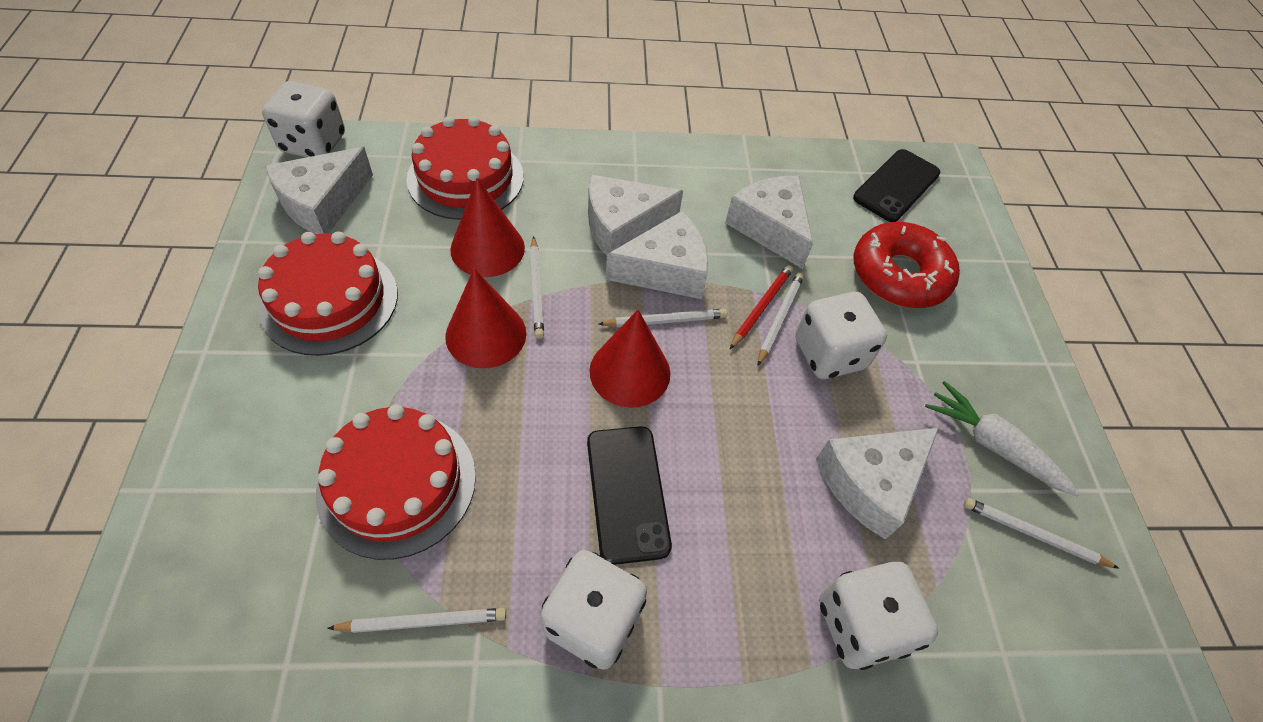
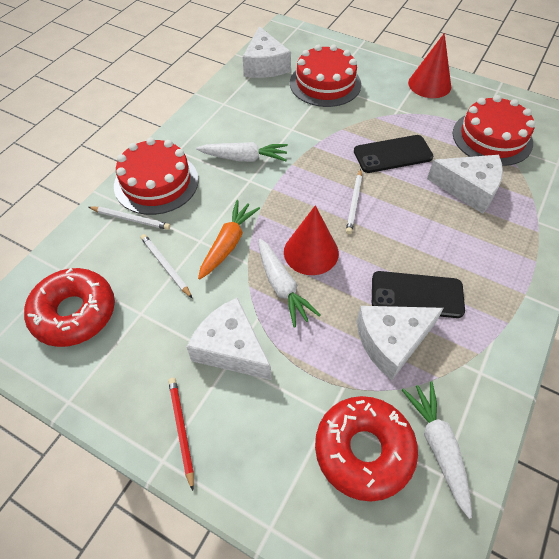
orange carrot: none = 0 -> [198,200,260,279] = 1
red cone: [445,268,526,368] [450,178,525,277] [589,310,670,408] = 3 -> [284,205,339,275] [408,33,451,98] = 2
red donut: [854,222,960,308] = 1 -> [24,268,115,347] [315,396,418,502] = 2
white carrot: [925,381,1080,497] = 1 -> [196,142,288,162] [259,239,320,328] [402,382,472,519] = 3
white cheese: [265,147,373,234] [588,175,683,256] [606,211,709,299] [725,176,813,269] [816,428,939,539] = 5 -> [187,297,271,380] [243,26,291,78] [357,306,444,380] [427,155,503,214] = 4
white dice: [262,81,345,157] [541,550,647,670] [795,292,887,379] [819,562,938,670] = 4 -> none = 0
white pencil: [327,608,506,633] [530,236,544,339] [598,309,727,327] [758,272,804,366] [964,498,1120,569] = 5 -> [89,207,170,230] [141,234,192,298] [346,169,362,234] = 3

